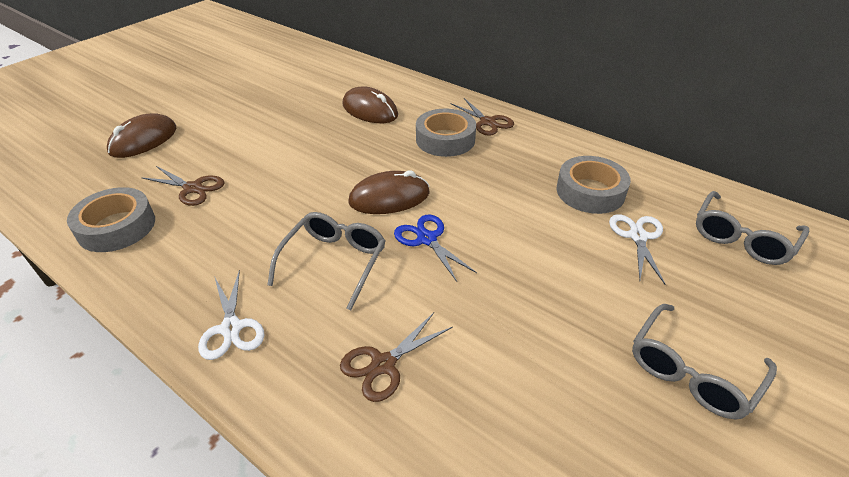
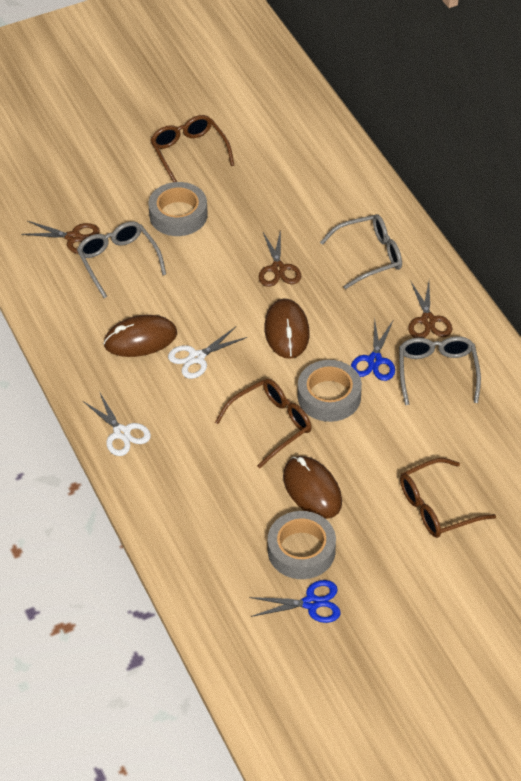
blue scissors: [394,214,477,282] = 1 -> [249,580,340,623] [351,319,395,381] = 2
brown glasses: none = 0 -> [151,115,234,182] [215,379,312,468] [400,458,496,538] = 3

